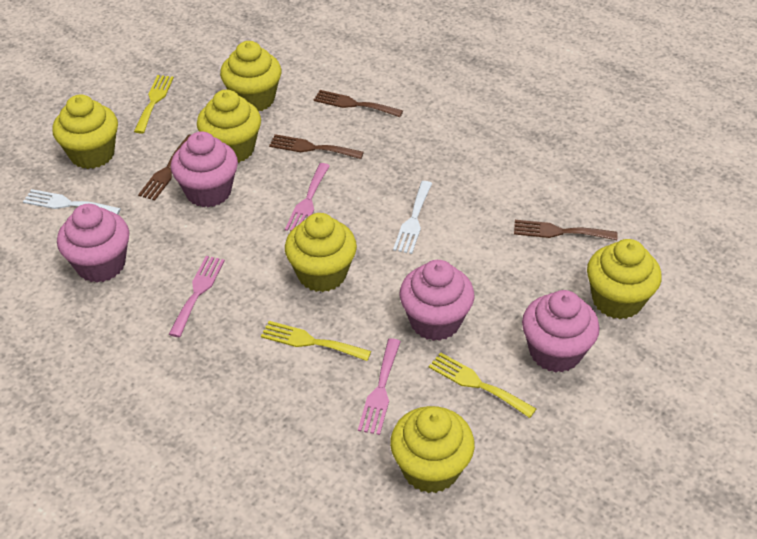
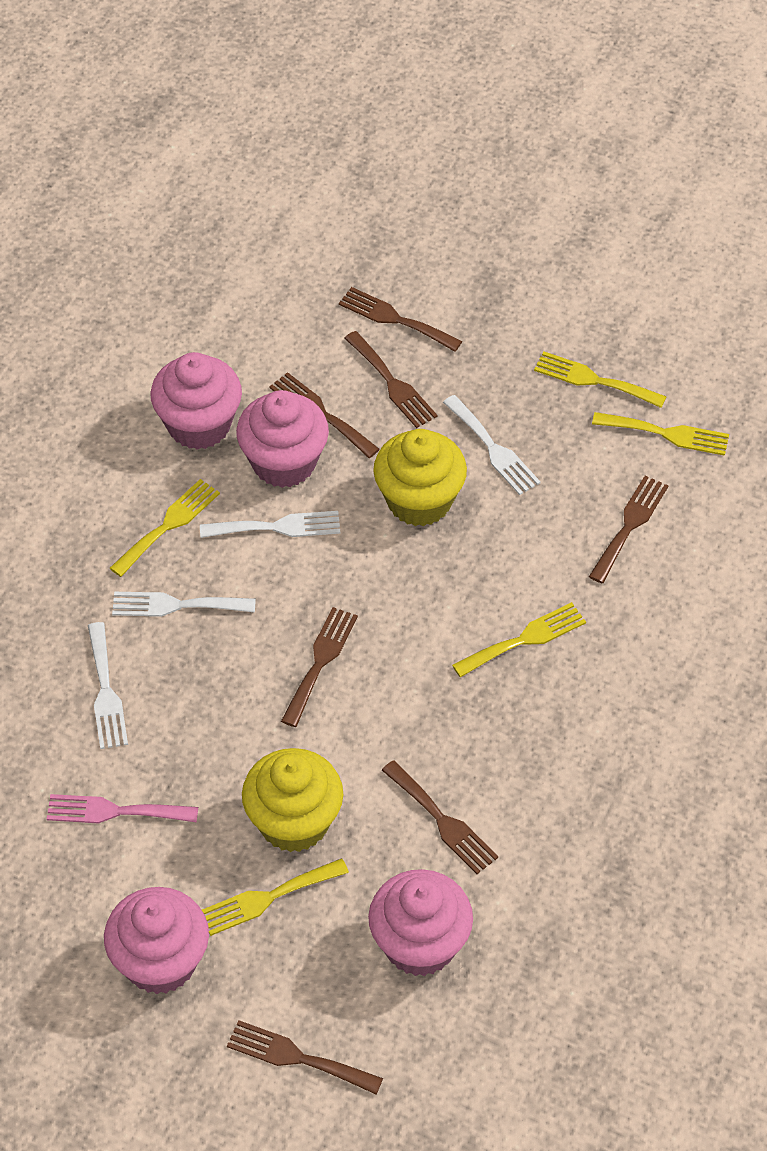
brown fork: [138,135,190,200] [269,134,364,159] [314,90,403,117] [514,220,618,240] = 4 -> [227,1020,383,1095] [269,372,380,458] [281,607,358,727] [339,287,462,352] [344,331,438,428] [382,760,498,874] [589,476,668,583] = 7
pink fork: [169,256,225,337] [285,163,330,231] [358,338,401,435] = 3 -> [47,794,198,823] = 1
white fork: [23,189,121,214] [393,181,432,254] = 2 -> [88,622,128,749] [112,592,256,617] [200,511,340,538] [443,395,541,495] = 4
yellow cupcake: [52,95,118,169] [197,90,261,163] [220,41,281,112] [285,213,357,292] [390,406,475,493] [587,239,662,319] = 6 -> [242,748,343,852] [373,429,467,526] = 2
yellow fork: [134,75,174,134] [261,321,371,361] [429,352,536,418] = 3 -> [110,479,220,577] [202,858,349,936] [452,602,586,677] [534,351,667,408] [592,412,729,456] = 5

